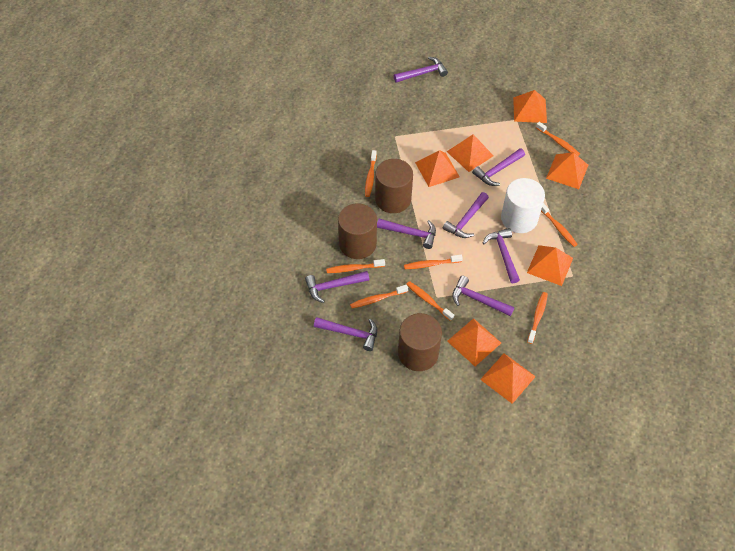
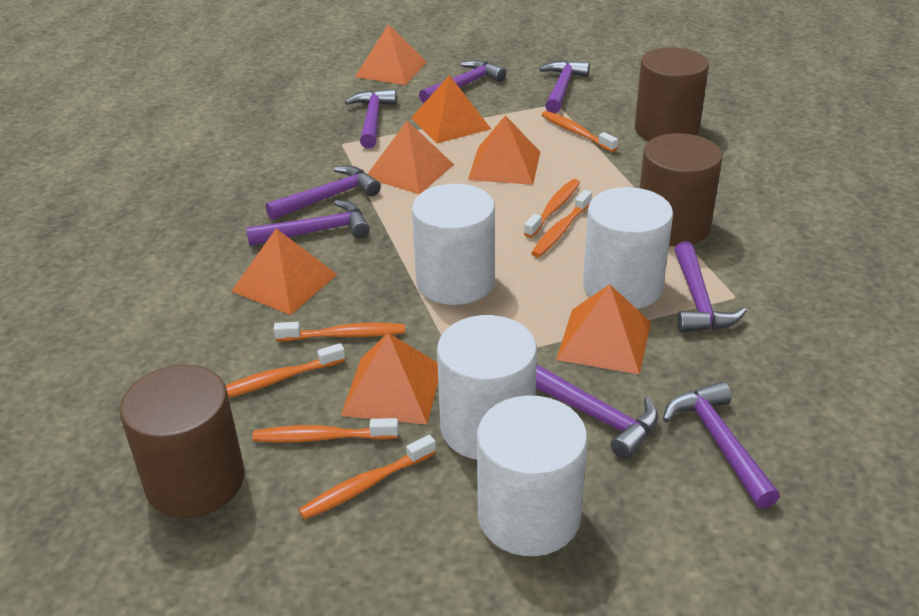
orange toothbrush: [326,259,385,273] [350,284,408,309] [365,150,377,197] [404,255,463,269] [407,281,454,321] [527,292,548,344] [536,122,580,156] [541,203,578,247] = 8 -> [226,343,345,398] [252,418,399,442] [274,322,405,341] [299,435,436,519] [524,179,580,238] [531,190,592,257] [542,111,618,152] = 7
white cylinder: [501,178,545,233] = 1 -> [412,184,495,305] [437,315,537,460] [477,395,588,556] [583,187,673,309] = 4

